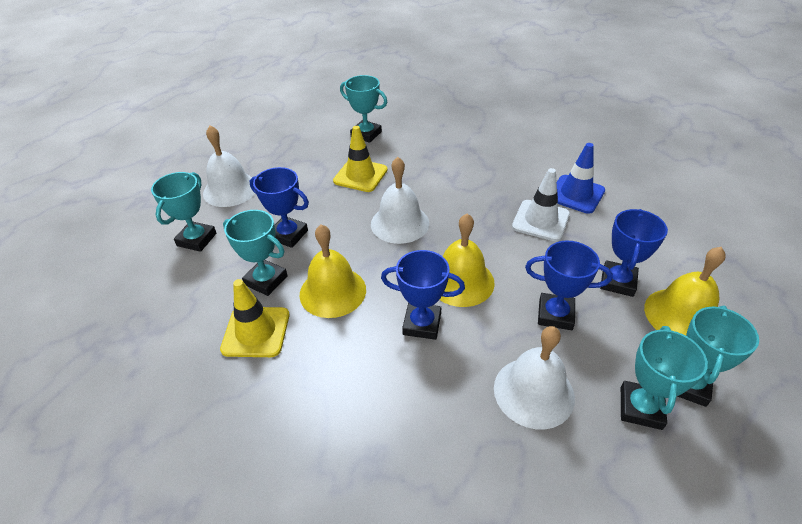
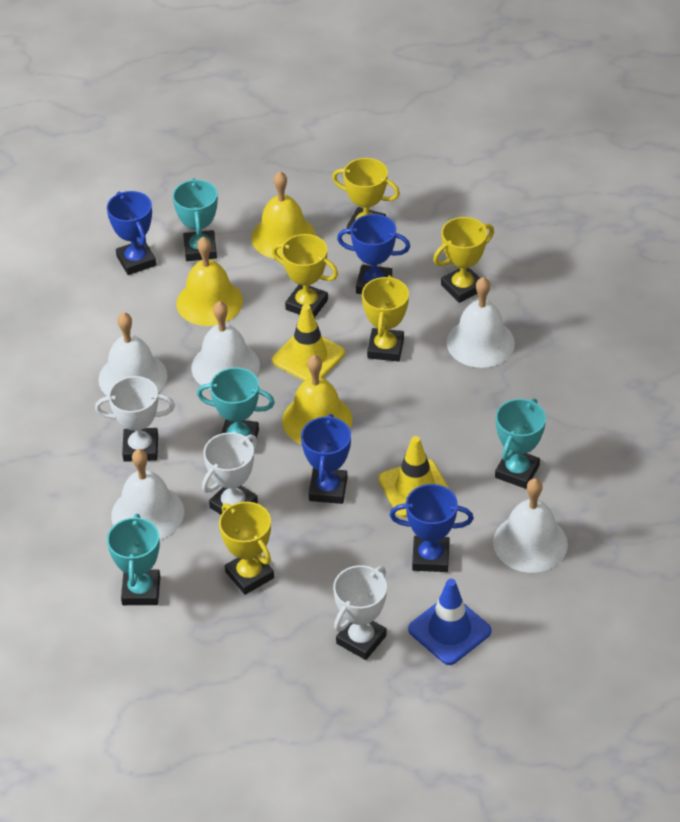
turquoise trophy: [151,172,216,252] [223,210,288,296] [340,75,387,143] [621,326,708,430] [677,306,759,407] = 5 -> [107,514,160,605] [173,178,218,261] [197,367,275,442] [495,398,546,489] = 4
white bell: [203,126,255,207] [371,157,429,244] [494,326,575,429] = 3 -> [98,312,167,396] [111,449,184,540] [191,301,260,389] [446,277,515,368] [493,478,568,573] = 5
white traffic cone: [512,168,570,241] = 1 -> none = 0
white trophy: none = 0 -> [95,376,175,462] [202,432,258,515] [333,565,387,660] = 3
yellow trophy: none = 0 -> [219,502,274,595] [272,234,338,318] [332,158,400,235] [362,275,409,362] [433,217,494,303] = 5

